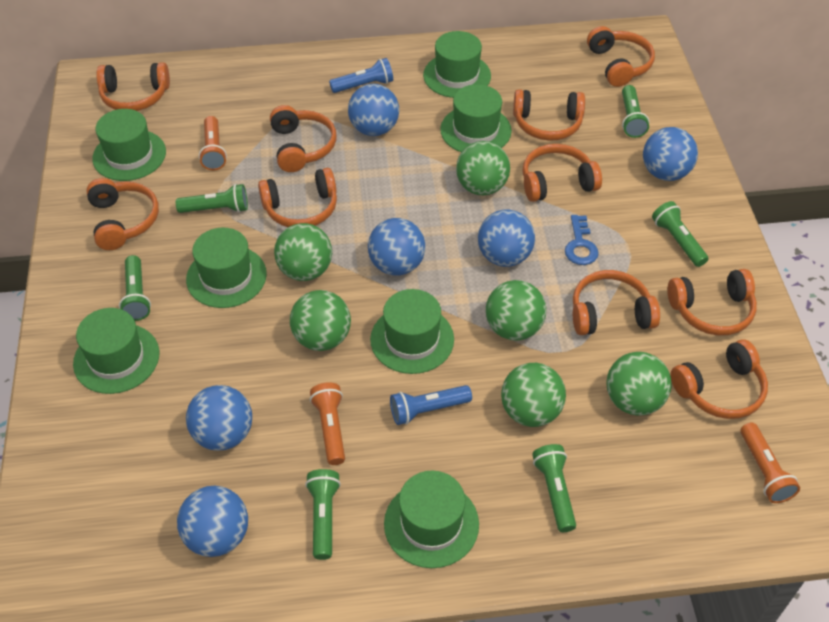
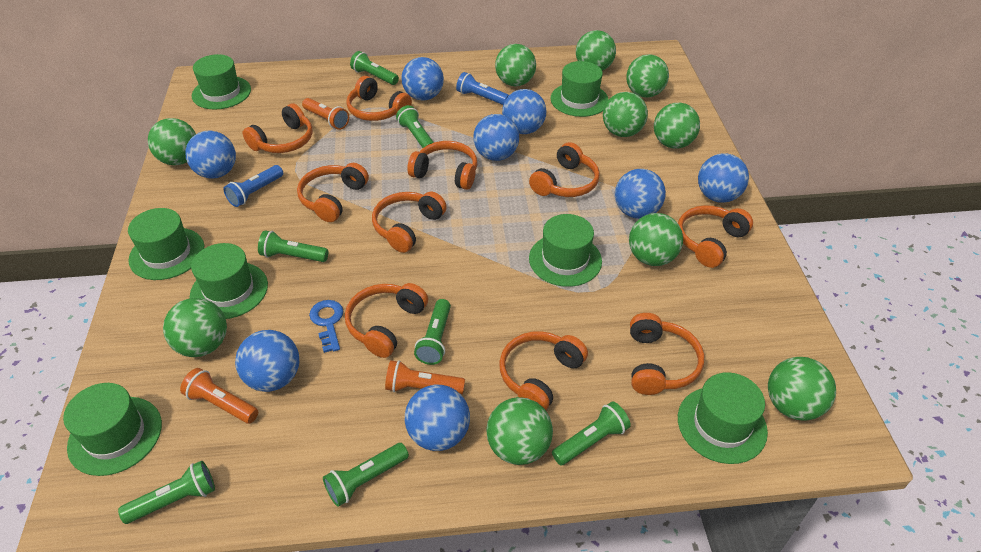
blue ball: [177,486,248,557] [186,385,252,451] [348,84,399,136] [368,218,425,275] [478,210,535,267] [643,127,698,181] = 6 -> [185,131,236,179] [235,330,299,392] [401,57,444,101] [405,385,470,451] [473,114,519,161] [502,89,546,134] [615,169,666,219] [698,153,749,203] = 8
green ball: [274,223,332,281] [290,290,351,351] [456,141,510,195] [486,280,546,341] [501,363,566,427] [606,352,672,415] = 6 -> [148,118,196,165] [163,298,227,357] [486,397,553,465] [495,44,536,86] [576,30,616,71] [603,92,648,137] [626,54,669,98] [629,213,683,266] [654,103,700,149] [768,357,836,421] = 10
green flashlight: [119,255,151,321] [176,184,248,213] [305,469,341,560] [532,444,576,532] [622,85,649,138] [652,201,708,267] = 6 -> [118,461,215,524] [258,230,328,262] [323,443,409,507] [350,51,399,85] [396,105,434,148] [414,299,451,365] [552,401,631,465] = 7

